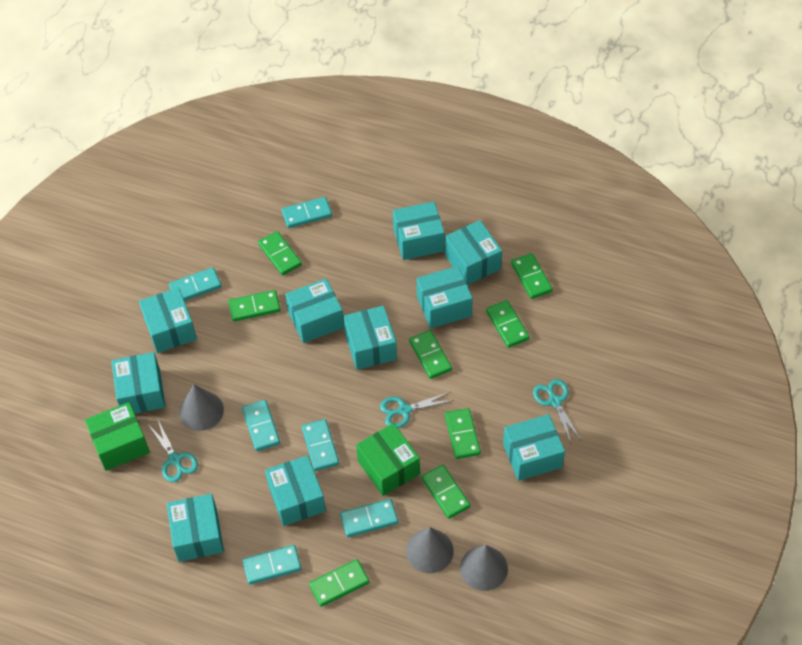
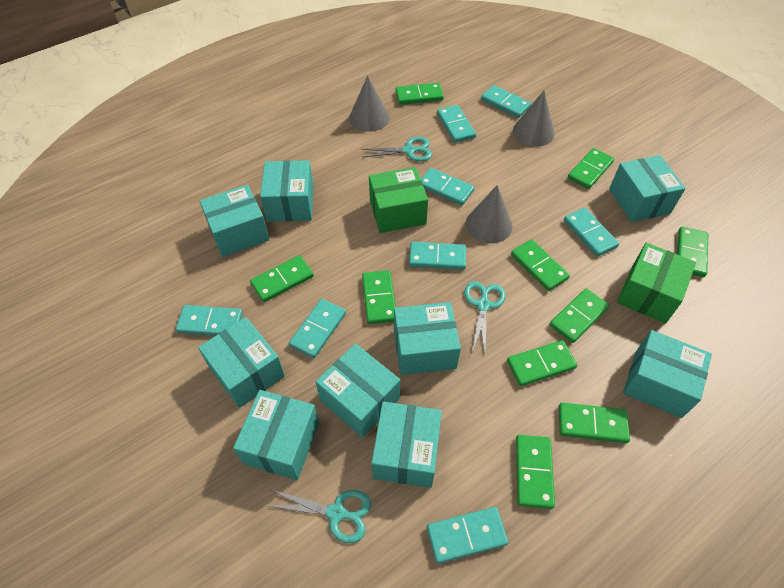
green domino: [228,290,281,322] [258,231,302,275] [309,559,370,607] [409,330,452,379] [422,465,471,519] [445,408,481,459] [486,300,530,348] [511,253,553,299] = 8 -> [250,255,314,302] [362,270,396,324] [396,83,444,105] [507,340,577,386] [511,239,570,291] [516,435,555,509] [550,288,609,343] [559,402,630,443] [568,148,614,189] [677,227,708,277] = 10
turquoise box: [111,352,166,414] [139,288,197,353] [167,494,224,562] [265,455,326,526] [285,279,344,343] [343,306,397,370] [393,202,445,260] [417,266,473,328] [445,220,502,285] [503,414,565,481] = 10 -> [198,317,285,408] [200,185,269,257] [233,390,319,480] [260,160,314,222] [316,344,400,438] [371,402,442,488] [394,302,461,375] [609,155,685,222] [623,330,712,418] = 9
turquoise domino: [169,267,222,301] [242,400,280,451] [243,545,302,585] [282,197,332,228] [302,419,339,471] [340,499,398,537] = 6 -> [176,305,243,336] [289,299,346,358] [409,242,466,270] [421,168,474,205] [427,507,508,564] [437,105,476,143] [481,85,531,118] [564,208,619,257] = 8

